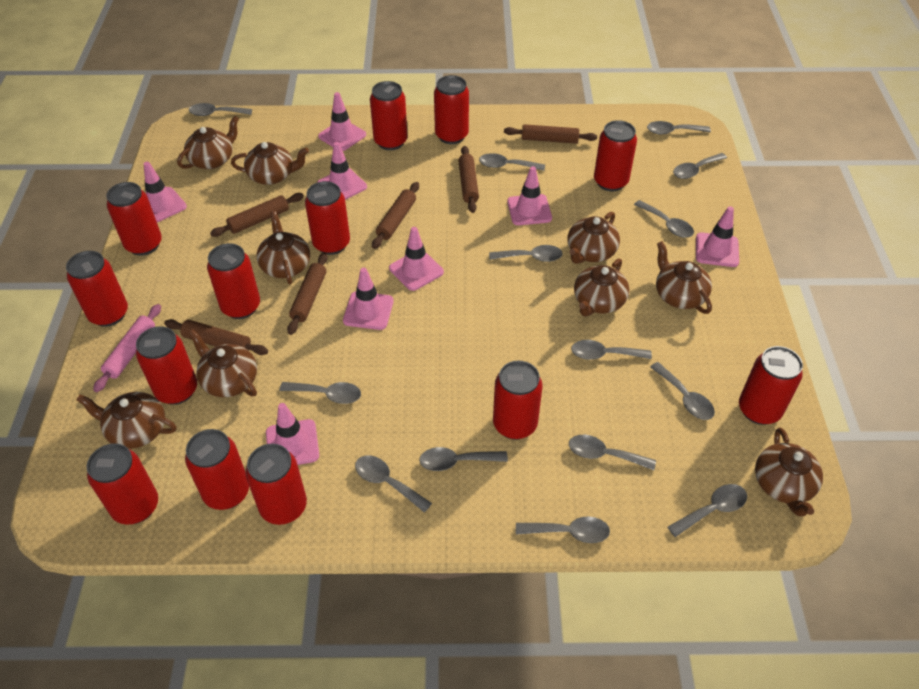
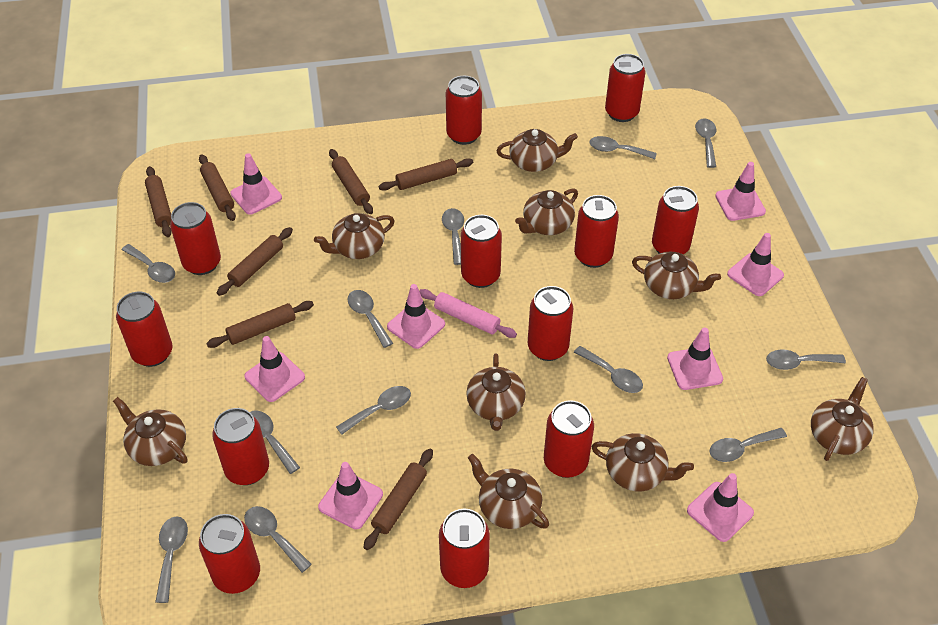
brown rolling pin: [164,319,268,355] [210,193,304,237] [287,252,328,335] [372,182,419,249] [458,146,479,213] [504,124,597,144] = 6 -> [145,166,172,237] [199,154,236,221] [206,301,314,348] [217,227,293,296] [329,149,373,214] [364,448,433,550] [379,158,473,191] = 7
grey spoon: [189,103,252,116] [279,382,361,404] [355,455,432,513] [419,447,508,471] [479,153,545,171] [489,245,563,262] [516,517,610,543] [569,435,656,470] [571,340,652,360] [634,200,694,238] [647,121,711,135] [650,362,715,420] [668,484,747,537] [673,153,727,179] = 14 -> [122,244,175,283] [155,516,188,603] [244,506,312,573] [250,410,300,474] [336,386,411,435] [348,290,393,348] [442,208,464,265] [574,346,643,393] [589,136,657,159] [695,118,716,168] [710,428,787,462] [766,350,846,370] = 12
red can: [66,251,128,327] [87,443,158,525] [106,182,162,256] [136,326,197,405] [185,429,249,510] [207,243,260,319] [246,444,307,525] [305,181,350,255] [370,81,407,150] [434,75,469,144] [493,361,543,440] [594,120,637,191] [739,346,803,425] = 13 -> [116,292,173,367] [170,202,221,275] [199,514,260,594] [212,408,269,485] [439,509,490,588] [446,76,482,145] [461,215,502,288] [528,286,574,361] [544,400,594,478] [574,195,619,268] [605,54,645,122] [652,186,699,254] = 12

